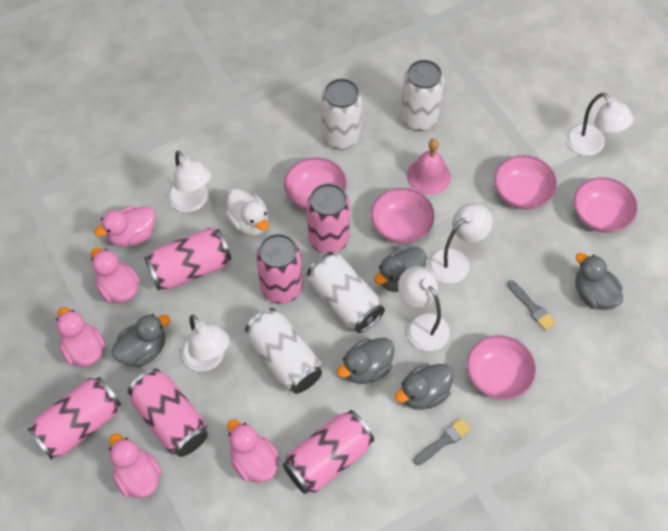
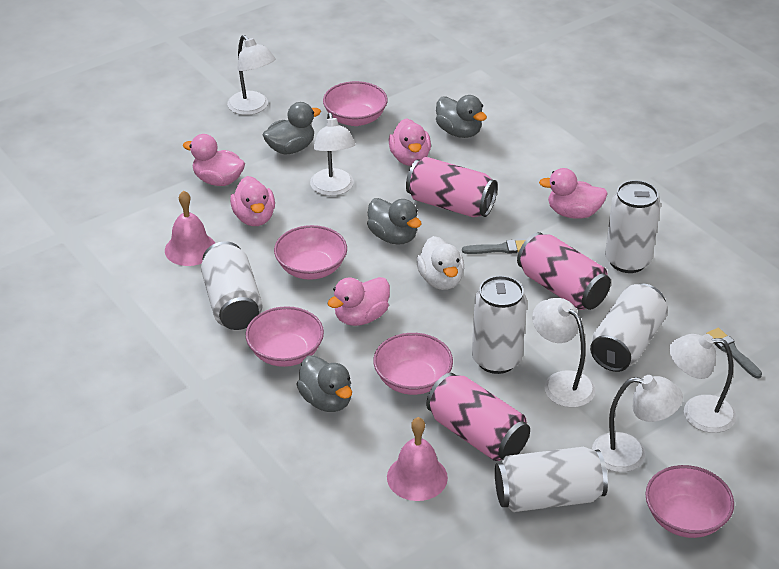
grey duck: [111,314,170,367] [337,338,394,384] [374,247,426,292] [395,363,454,410] [575,253,623,310] = 5 -> [263,102,321,154] [296,355,352,412] [367,198,422,245] [436,95,487,138] = 4
pink bell: [407,139,451,195] = 1 -> [165,190,215,266] [387,417,448,501] = 2
pink can: [27,377,121,460] [128,368,208,457] [144,228,231,290] [256,234,303,304] [283,410,374,494] [307,183,350,253] = 6 -> [406,157,498,217] [426,373,530,461] [517,232,611,310] = 3
white can: [245,308,322,394] [307,252,385,333] [321,78,362,150] [400,60,444,131] = 4 -> [201,241,263,330] [472,276,527,374] [495,447,608,512] [590,283,668,372] [605,180,661,273] = 5

